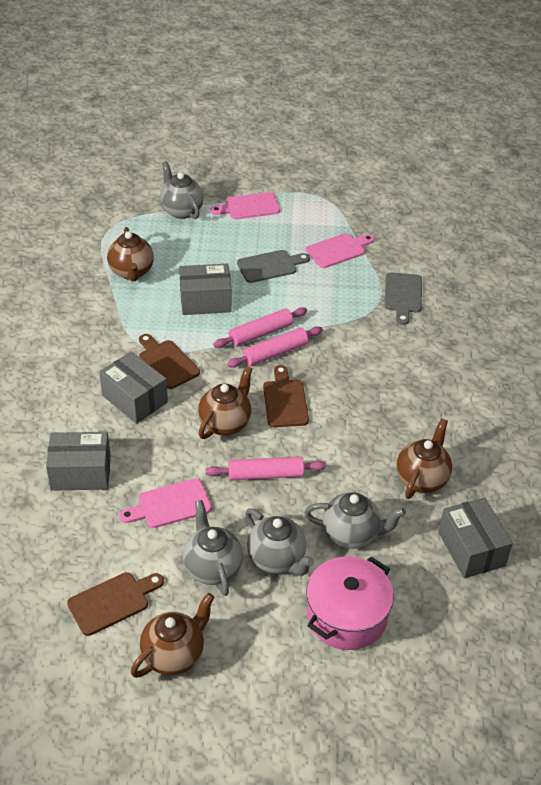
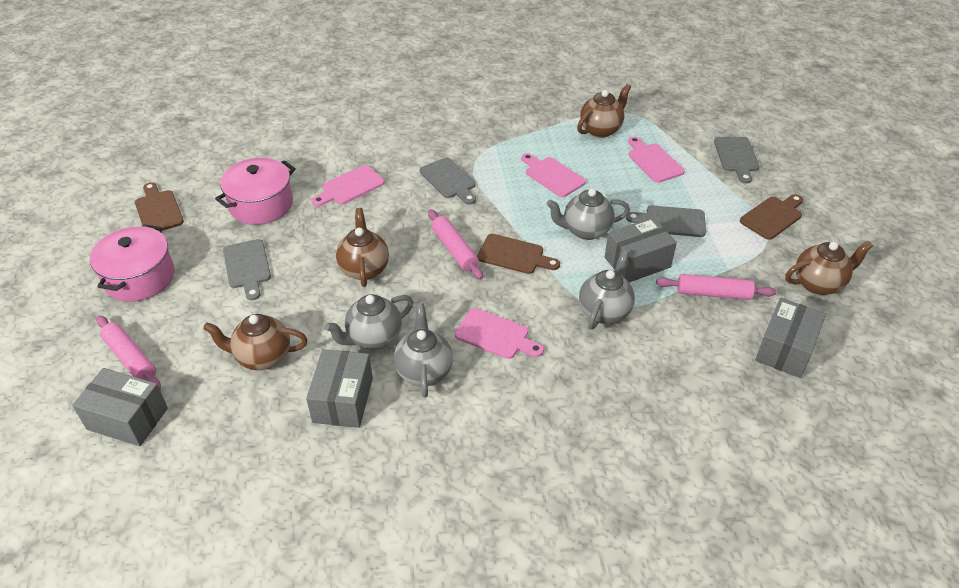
grey cutting board: [237,250,310,283] [384,272,422,325] = 2 -> [223,239,271,300] [420,158,476,204] [626,206,706,237] [714,137,759,183] = 4
pink cutting board: [119,479,211,528] [210,192,280,219] [306,233,374,268] = 3 -> [312,165,385,206] [455,308,544,359] [521,153,586,197] [628,136,685,183] = 4
pink pot: [306,557,394,650] = 1 -> [90,224,175,302] [215,157,296,225] = 2

